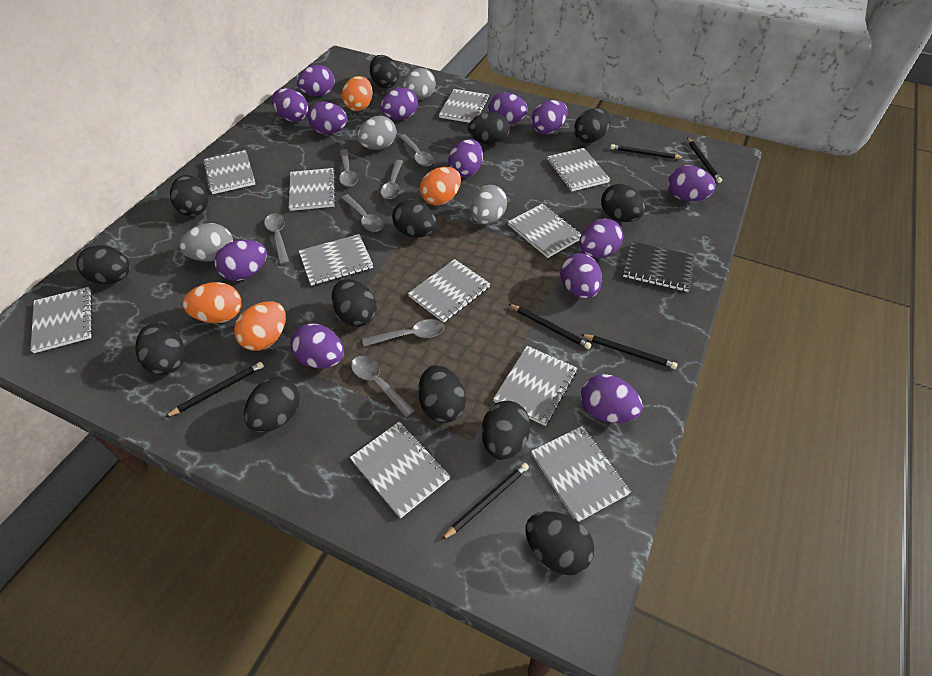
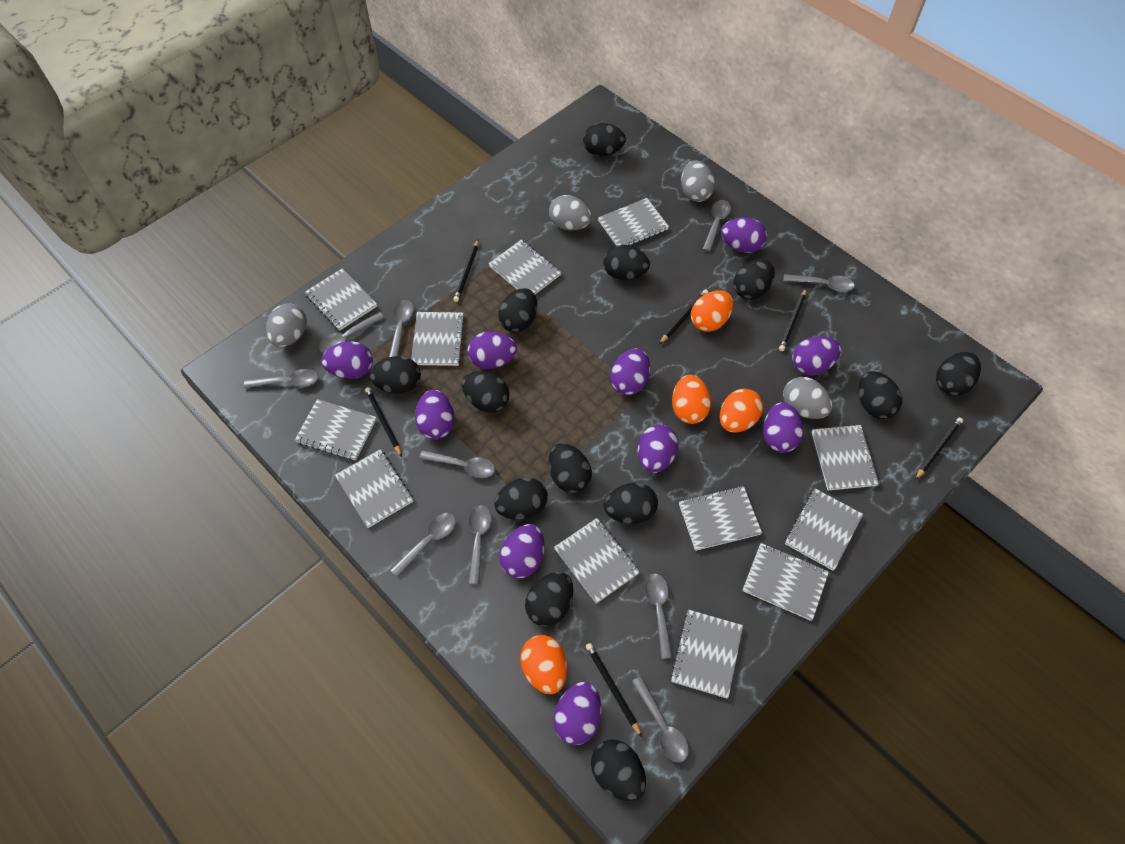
black notebook: [623,241,695,292] = 1 -> none = 0
grey notebook: [30,287,93,353] [203,150,255,194] [289,168,336,211] [299,234,373,285] [350,421,450,519] [408,259,490,323] [439,89,489,123] [493,346,577,426] [508,204,581,258] [531,426,631,522] [547,148,610,192] = 11 -> [295,399,376,461] [305,268,377,331] [335,449,413,528] [411,312,465,366] [488,240,561,294] [554,518,640,604] [598,198,669,246] [670,610,743,698] [679,486,762,551] [742,543,829,621] [785,489,863,571] [811,425,879,490] = 12
grey spoon: [264,213,289,265] [339,149,358,187] [342,194,383,232] [351,356,415,417] [362,319,444,347] [380,160,403,199] [399,134,434,166] = 7 -> [244,369,318,388] [319,312,384,353] [389,300,414,357] [390,513,456,577] [419,450,495,478] [468,505,492,585] [632,676,689,763] [644,574,672,659] [703,200,731,252] [783,274,855,292] = 10
purple egg: [214,240,267,281] [272,88,308,122] [290,323,344,369] [297,65,335,96] [307,102,348,134] [381,87,418,120] [448,139,483,178] [488,93,528,125] [531,100,568,134] [560,253,602,299] [579,218,623,258] [581,374,643,423] [668,165,716,201] = 13 -> [321,341,373,379] [415,389,454,439] [467,332,517,369] [500,524,545,578] [553,682,601,745] [610,349,650,395] [637,424,678,473] [721,217,767,253] [763,402,803,453] [792,336,841,375] = 10

